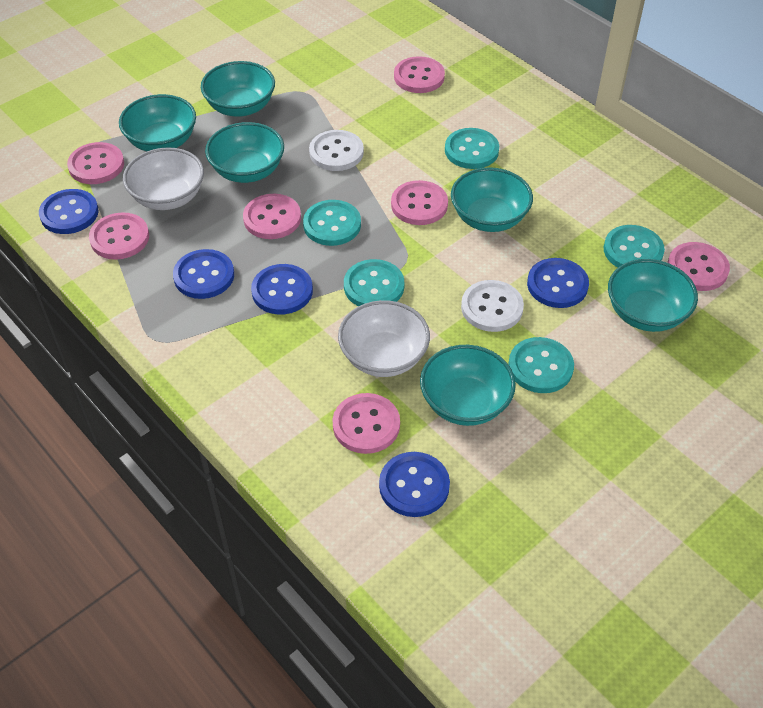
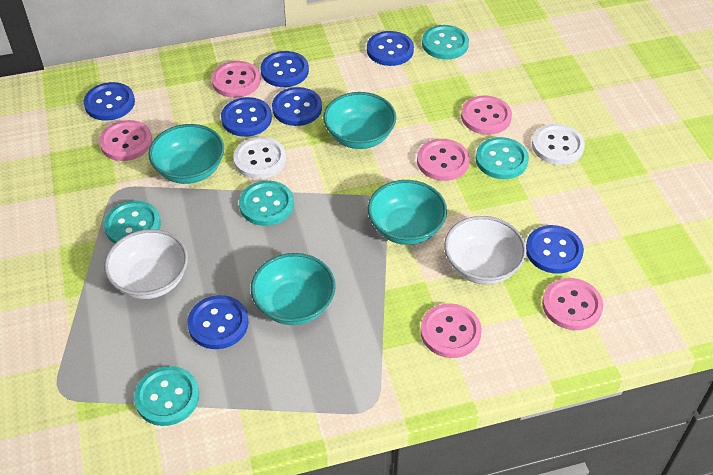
blue button: [39,189,99,234] [173,249,234,299] [251,264,313,315] [379,452,450,517] [527,258,589,308] = 5 -> [84,82,135,121] [187,295,249,349] [221,97,272,137] [260,51,309,87] [272,87,322,126] [367,31,414,66] [526,225,584,274] = 7
pink button: [67,142,124,184] [89,212,149,260] [243,194,301,239] [333,393,400,454] [391,180,448,225] [394,56,445,93] [667,242,730,291] = 7 -> [99,120,152,161] [212,61,261,98] [417,139,470,181] [420,303,482,358] [461,95,512,135] [542,278,603,330] = 6
turquoise bowl: [119,94,196,151] [201,61,275,117] [205,122,284,183] [420,345,516,426] [451,167,533,232] [608,259,698,332] = 6 -> [148,124,224,184] [251,253,336,325] [323,92,396,149] [368,180,447,245] = 4

